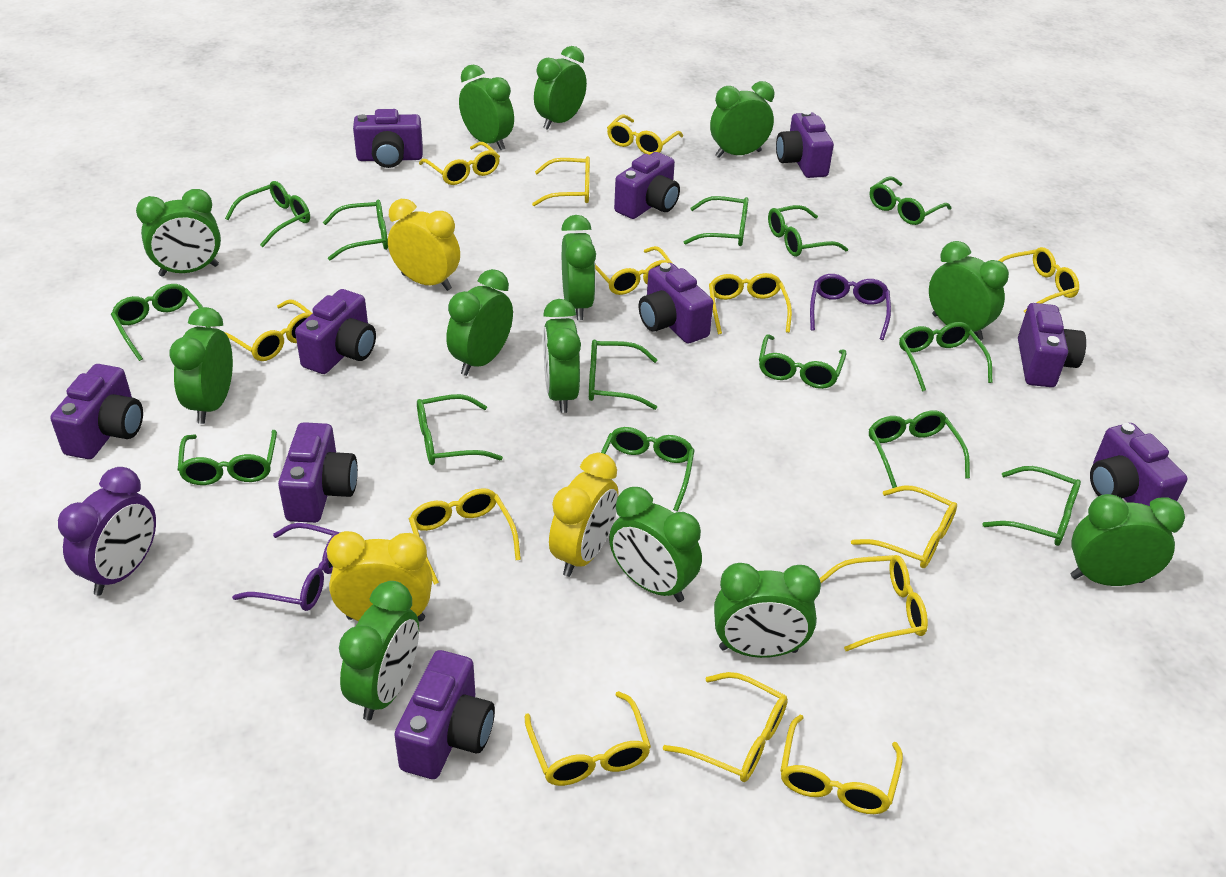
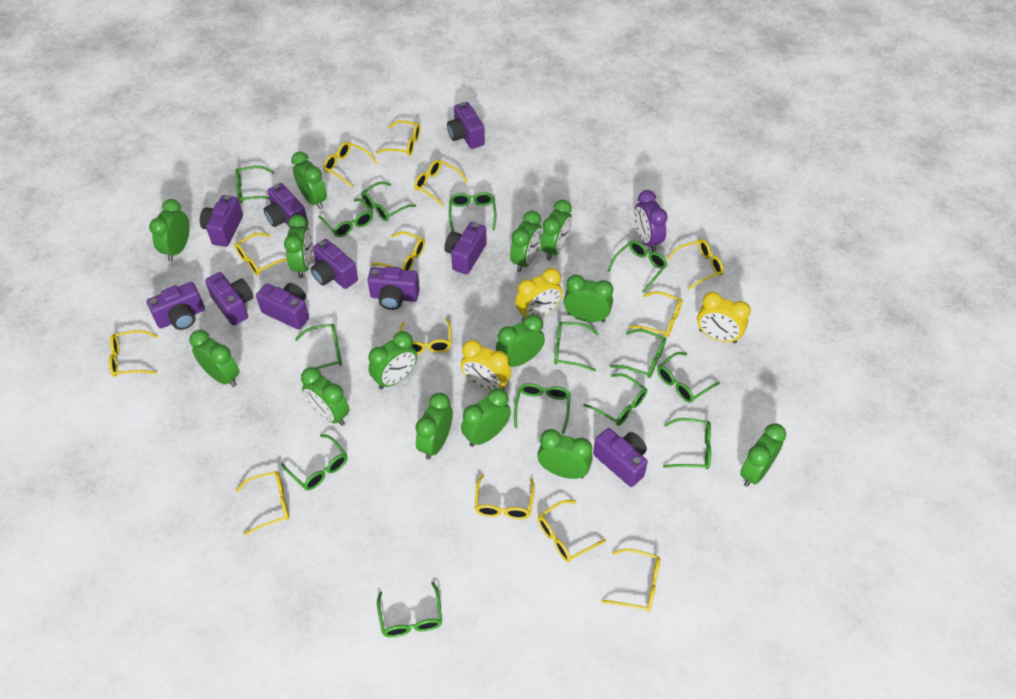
green clock: [136,189,221,277] [169,307,233,424] [339,581,419,721] [446,269,513,376] [459,64,514,150] [534,46,587,130] [543,299,581,413] [561,215,596,320] [609,487,702,602] [710,81,774,158] [714,563,821,658] [929,241,1009,340] [1070,494,1185,586] = 13 -> [149,199,190,261] [190,330,239,387] [284,215,312,278] [291,152,327,210] [301,367,350,426] [369,331,417,389] [415,393,453,460] [461,388,511,447] [496,314,545,367] [510,211,542,272] [537,429,593,479] [540,200,572,261] [564,275,613,322] [740,423,786,487] = 14
purple glasses: [232,523,340,611] [810,274,891,340] = 2 -> none = 0

